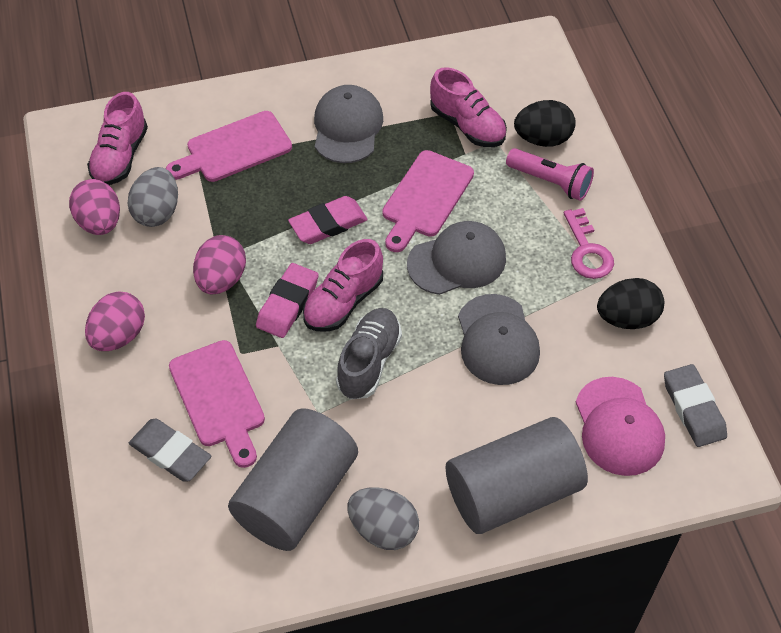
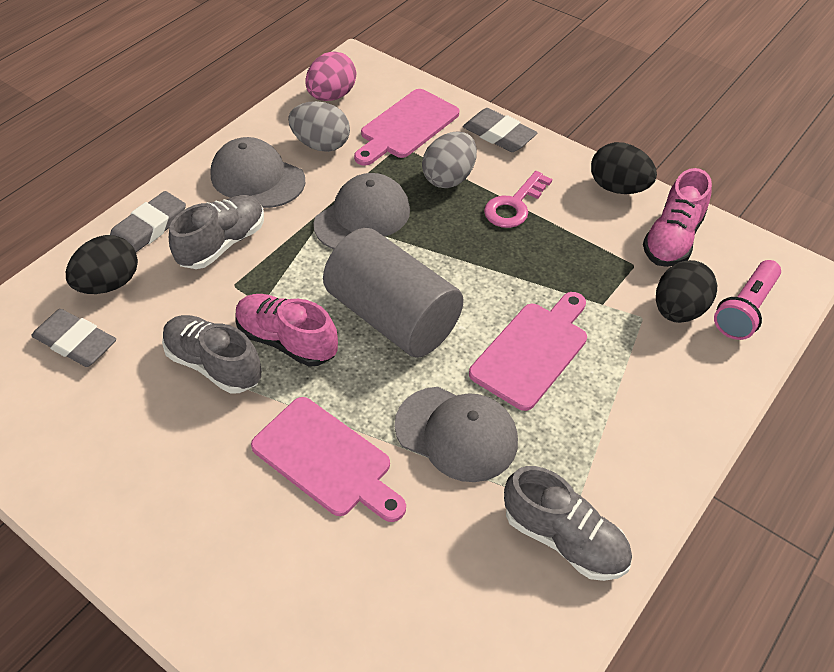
black egg: [514,100,576,147] [597,278,664,329] = 2 -> [66,235,138,294] [591,142,657,194] [656,260,717,323] = 3
grey cylinder: [228,408,358,551] [446,417,588,534] = 2 -> [323,228,464,358] = 1
grey eraser: [129,418,211,482] [664,364,727,447] = 2 -> [31,309,116,367] [110,191,186,252] [463,108,537,152] = 3
grey shoe: [336,308,402,400] = 1 -> [162,315,262,394] [169,195,264,269] [504,466,632,581] = 3
pink cap: [576,377,665,476] = 1 -> none = 0
pink egg: [69,179,120,235] [85,291,145,351] [193,235,246,295] = 3 -> [305,51,356,101] = 1
pink eraser: [256,263,319,338] [288,196,368,244] = 2 -> none = 0
pink shoe: [87,92,148,185] [303,239,383,332] [430,67,507,147] = 3 -> [235,294,338,367] [643,168,712,267] = 2

